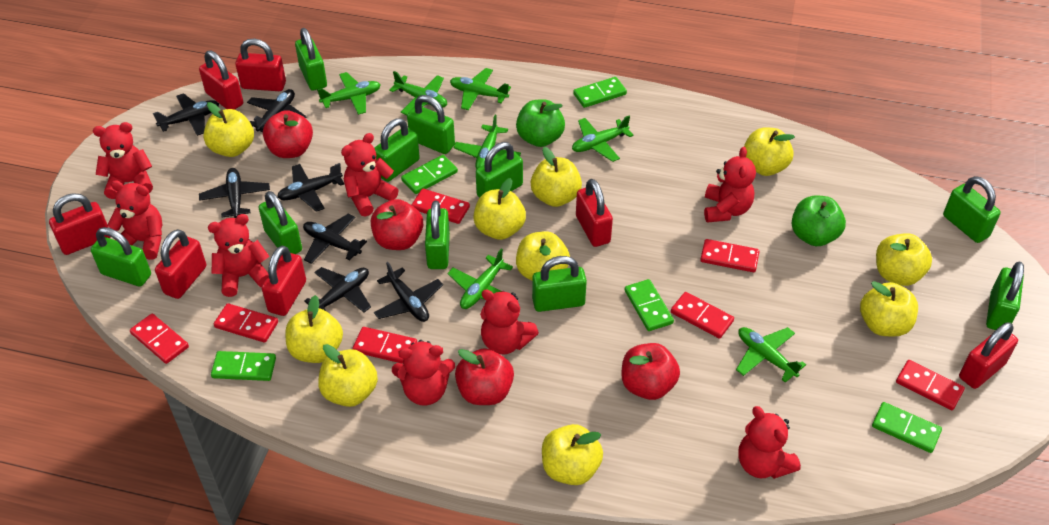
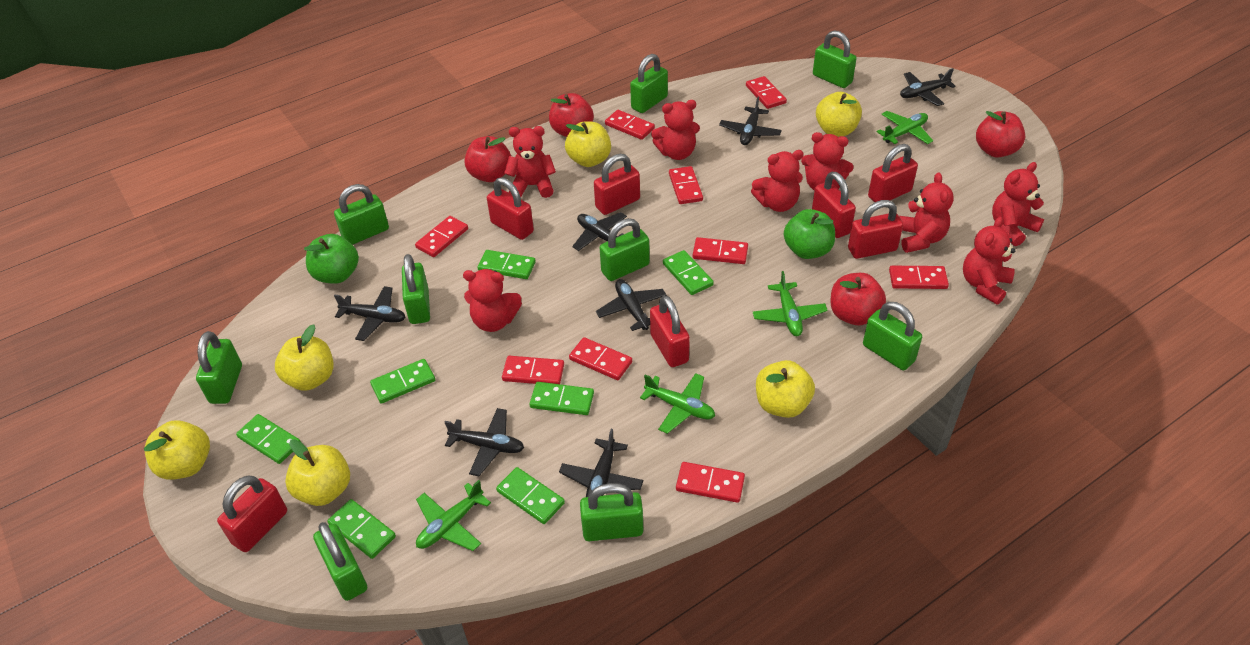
green domino: [211,351,276,381] [401,155,458,194] [573,77,627,108] [625,279,674,331] [872,402,942,453] = 5 -> [236,414,301,464] [327,499,396,559] [370,359,435,404] [477,250,536,279] [496,467,565,524] [529,382,594,415] [663,250,714,295] = 7
green padlock: [91,227,151,287] [259,191,302,254] [295,28,327,91] [374,118,420,182] [407,95,455,154] [425,201,450,269] [476,142,523,198] [532,256,587,312] [943,176,1001,243] [986,262,1024,330] = 10 -> [196,331,242,404] [313,522,367,601] [334,184,389,245] [402,254,430,324] [580,483,643,541] [600,218,650,281] [630,54,668,113] [813,30,857,88] [863,302,922,370] = 9
green plane: [317,72,381,115] [389,71,447,115] [448,248,513,309] [450,68,511,110] [454,115,521,170] [572,116,634,162] [736,327,806,383] = 7 -> [416,480,491,551] [640,373,715,434] [753,271,828,336] [877,111,933,144] = 4
red domino: [130,313,189,364] [214,303,278,343] [353,327,417,364] [412,189,470,224] [671,292,734,339] [700,239,760,272] [896,360,965,410] = 7 -> [415,216,468,257] [502,356,564,384] [569,337,632,380] [605,110,655,140] [669,166,703,204] [676,462,745,503] [693,237,748,264] [746,76,787,109] [889,266,949,289] = 9
yellow apple: [203,102,254,157] [285,295,343,363] [318,344,378,407] [473,178,526,240] [516,231,570,280] [531,147,582,207] [542,424,603,485] [744,127,795,176] [860,281,918,337] [876,233,932,286] = 10 -> [144,420,210,480] [275,324,334,391] [285,439,350,506] [565,121,611,167] [756,360,815,418] [816,92,862,137] = 6

